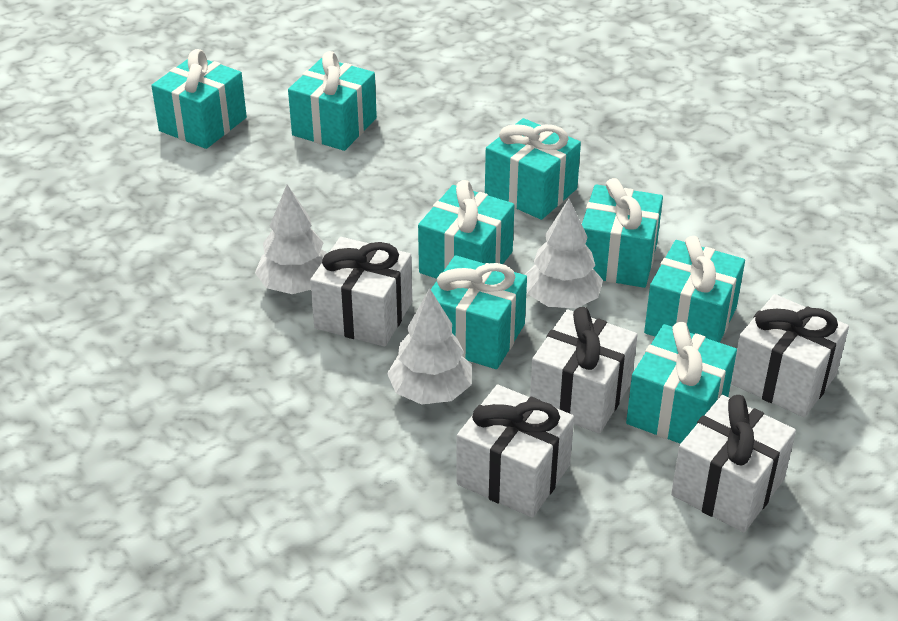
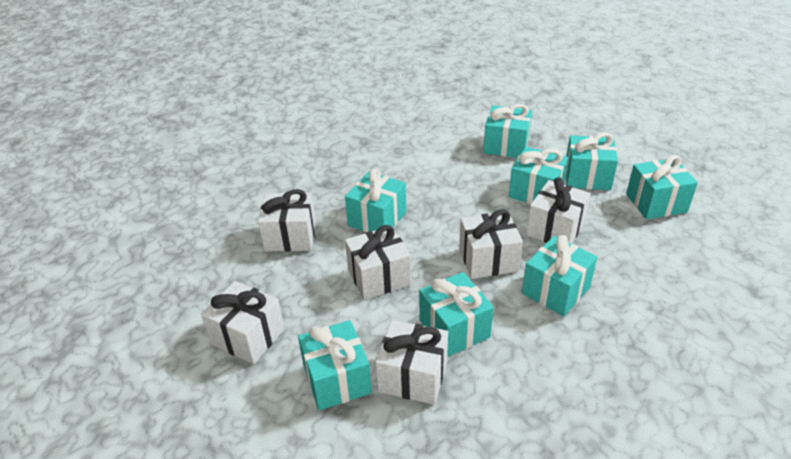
white gift: [310,237,412,347] [456,384,574,518] [530,307,638,434] [671,395,796,533] [731,294,849,418] = 5 -> [201,281,285,364] [258,189,316,252] [345,225,411,300] [376,320,448,405] [459,209,523,279] [526,177,591,244] = 6
white tree: [255,185,327,294] [387,288,472,405] [525,199,603,308] = 3 -> none = 0

